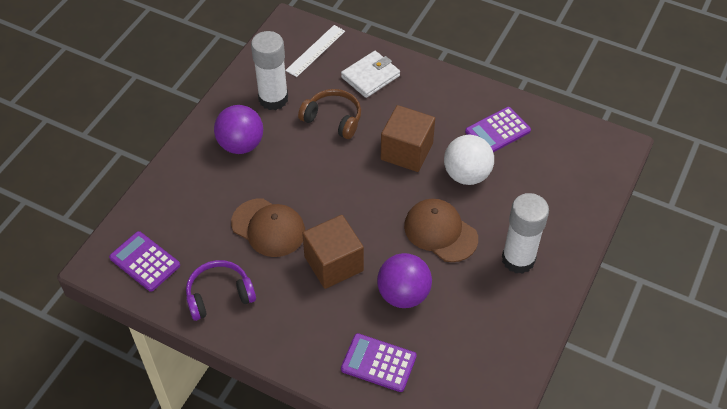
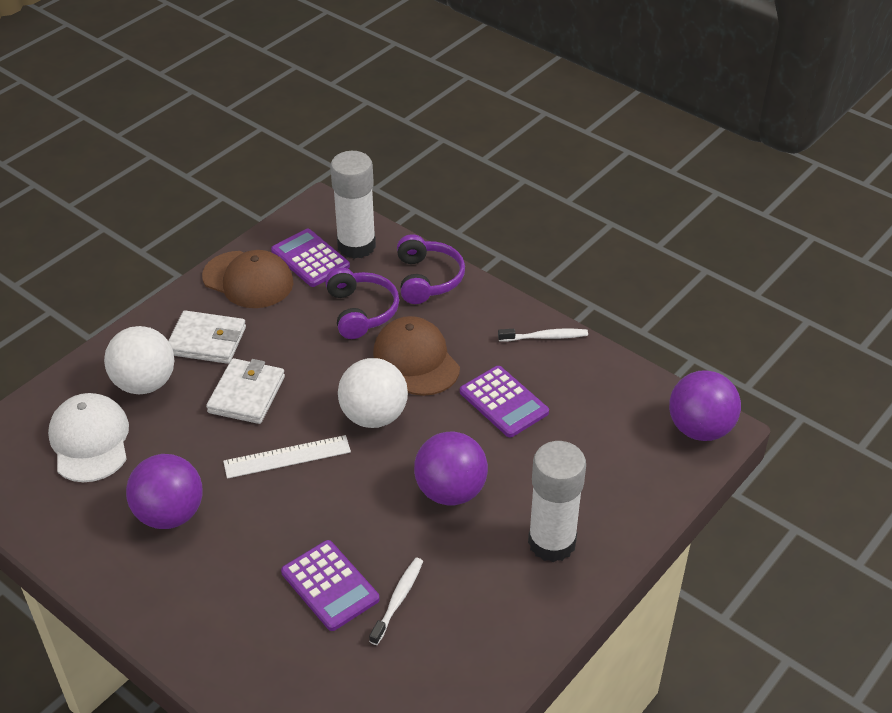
brown cube: [302,215,364,289] [381,105,435,172] = 2 -> none = 0
brown headphones: [298,89,361,139] = 1 -> none = 0
purple ball: [214,105,263,154] [377,253,432,308] = 2 -> [126,454,203,529] [414,431,488,506] [669,370,741,441] = 3
purple headphones: [186,260,256,321] = 1 -> [325,268,399,339] [397,234,465,304] = 2
white ball: [444,135,494,185] = 1 -> [104,326,174,394] [338,358,408,428] = 2
white cap: none = 0 -> [48,393,129,482] = 1
white toothbrush: none = 0 -> [369,558,423,645] [498,329,588,342] = 2
white wallet: [341,51,400,98] = 1 -> [168,310,246,364] [206,358,285,424] = 2

